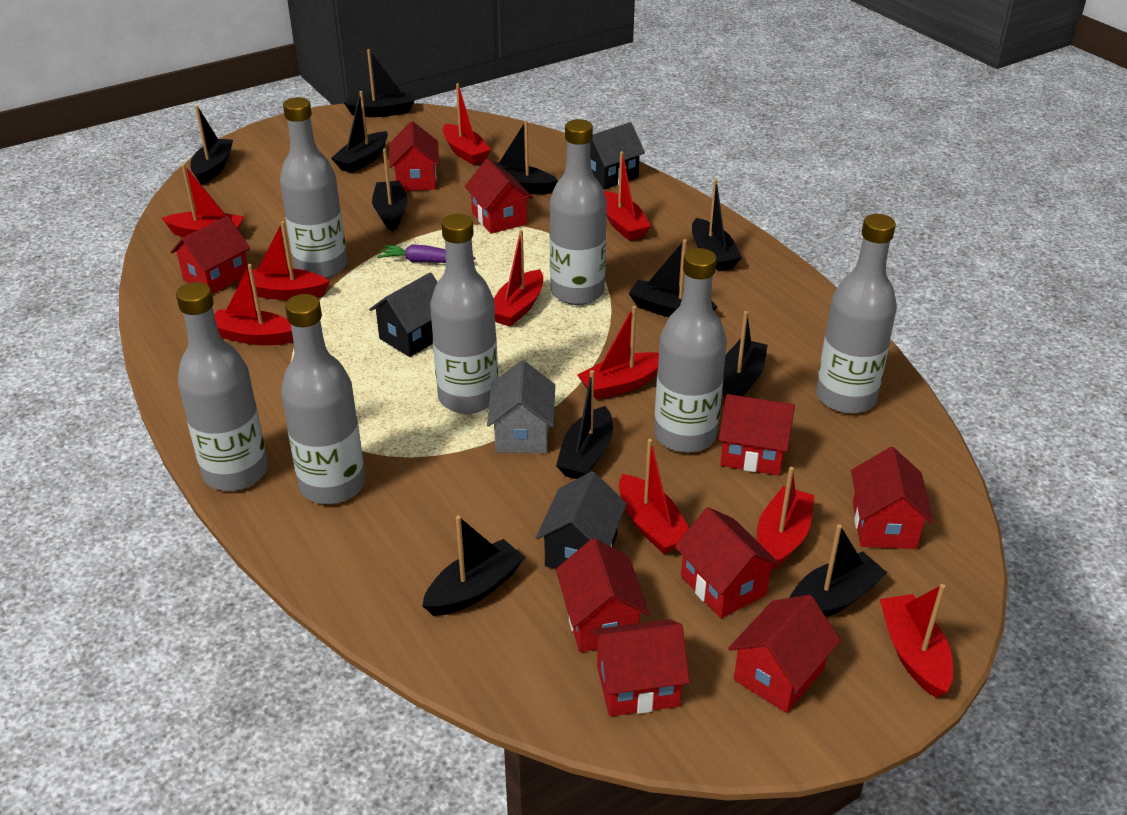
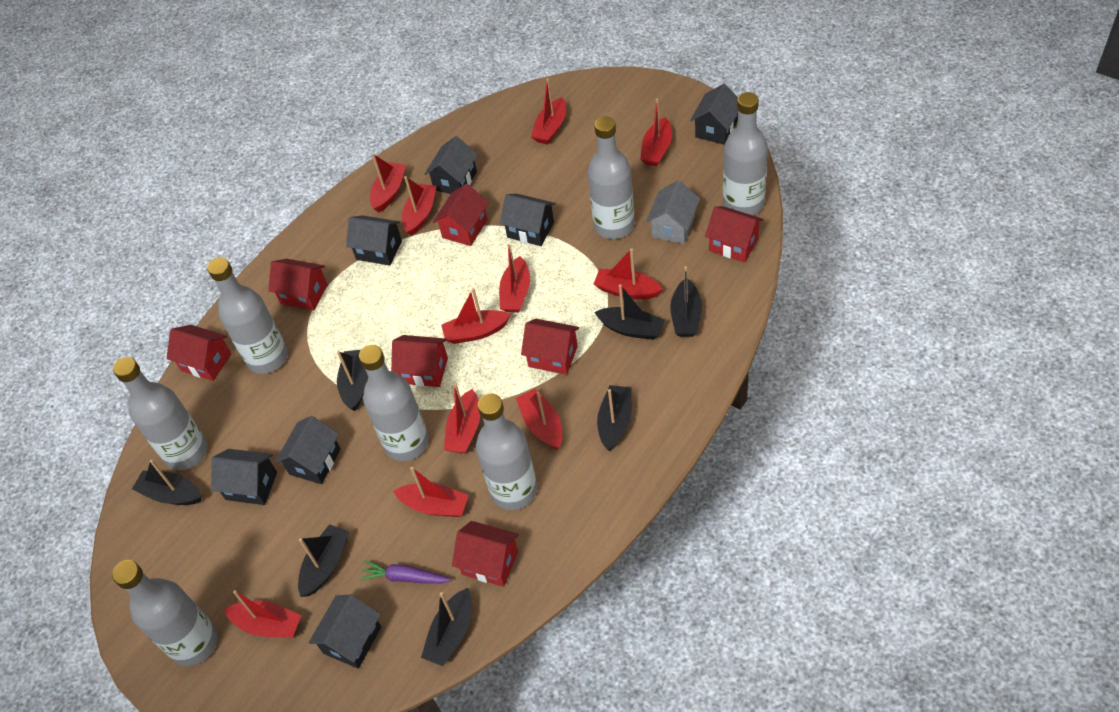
black boat: [190,105,233,185] [331,91,388,173] [344,49,414,117] [372,148,408,231] [422,516,525,616] [494,121,558,194] [556,370,613,479] [628,239,717,317] [692,179,742,271] [722,311,768,399] [790,524,887,617] = 11 -> [132,460,202,505] [298,524,349,597] [337,350,368,411] [421,588,472,666] [595,284,665,340] [597,385,632,451] [670,266,702,337] = 7
black house: [369,272,437,357] [536,471,627,569] [590,122,645,190] = 3 -> [211,449,277,505] [275,416,341,484] [309,594,381,669] [346,215,402,266] [425,136,478,194] [500,194,556,246] [690,84,738,145] = 7
red boat: [162,164,244,237] [214,264,293,345] [248,221,329,300] [443,83,491,165] [494,230,543,327] [577,306,659,400] [604,151,651,241] [619,439,689,554] [757,467,814,570] [880,584,953,698] = 10 -> [224,590,302,638] [370,154,406,213] [393,467,469,517] [402,176,436,236] [441,288,511,344] [444,383,480,453] [499,244,530,313] [516,389,562,450] [531,78,566,145] [594,248,663,299] [640,99,672,166] = 11
red house: [171,216,250,294] [389,121,439,191] [465,159,533,234] [556,538,649,652] [592,619,690,716] [675,507,780,618] [719,394,795,475] [728,595,841,713] [851,447,934,549] = 9 -> [166,325,232,381] [268,259,328,310] [391,335,448,387] [433,184,489,246] [452,521,519,587] [521,319,579,375] [705,206,764,262] = 7

